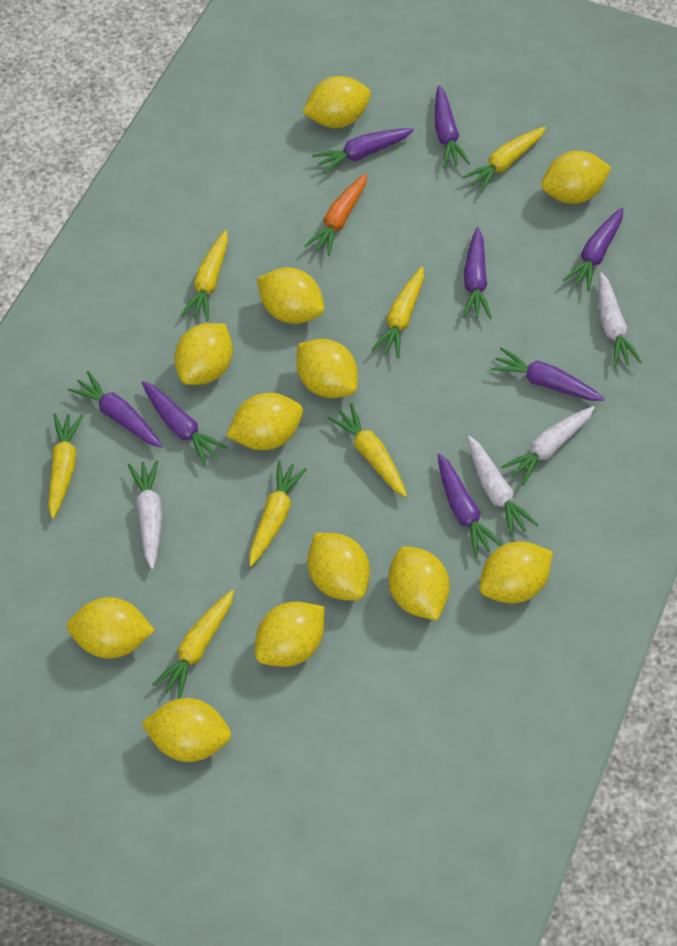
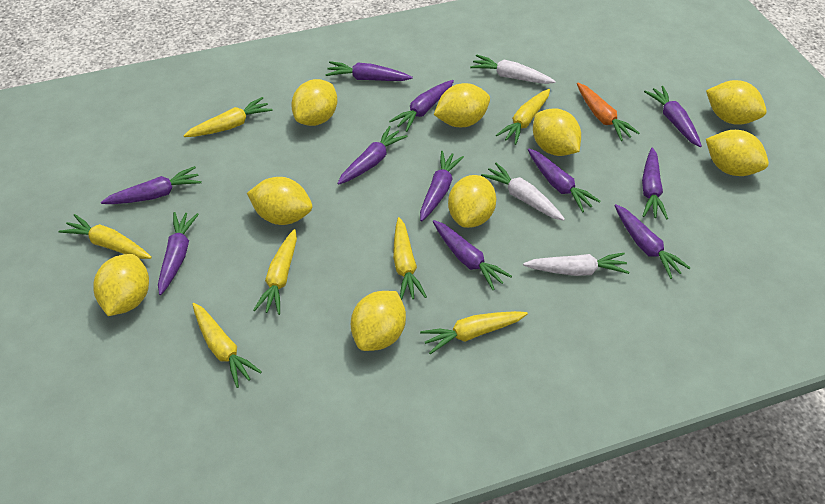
purple carrot: [68,371,162,448] [141,381,228,466] [312,128,414,174] [435,85,470,168] [438,453,502,558] [463,227,492,319] [491,347,605,401] [563,208,623,291] = 8 -> [101,166,202,204] [158,212,199,295] [325,61,413,81] [337,126,408,185] [389,80,454,132] [420,151,464,221] [432,220,512,290] [528,148,601,213] [614,204,690,279] [642,148,668,220] [644,86,702,147] = 11
white carrot: [128,460,162,569] [468,436,538,537] [501,406,595,486] [599,272,642,367] = 4 -> [470,54,556,84] [481,163,565,221] [523,253,629,276] = 3
yellow lemon: [67,597,155,659] [141,698,231,762] [174,323,233,385] [226,393,303,450] [255,602,324,667] [257,268,324,324] [297,339,358,398] [302,76,371,128] [307,533,370,601] [388,546,450,620] [479,542,553,603] [541,151,612,204] = 12 -> [94,254,149,316] [247,177,312,225] [291,79,338,126] [351,291,406,351] [434,83,490,127] [448,175,496,228] [533,108,581,156] [706,80,767,125] [706,130,769,176] = 9

